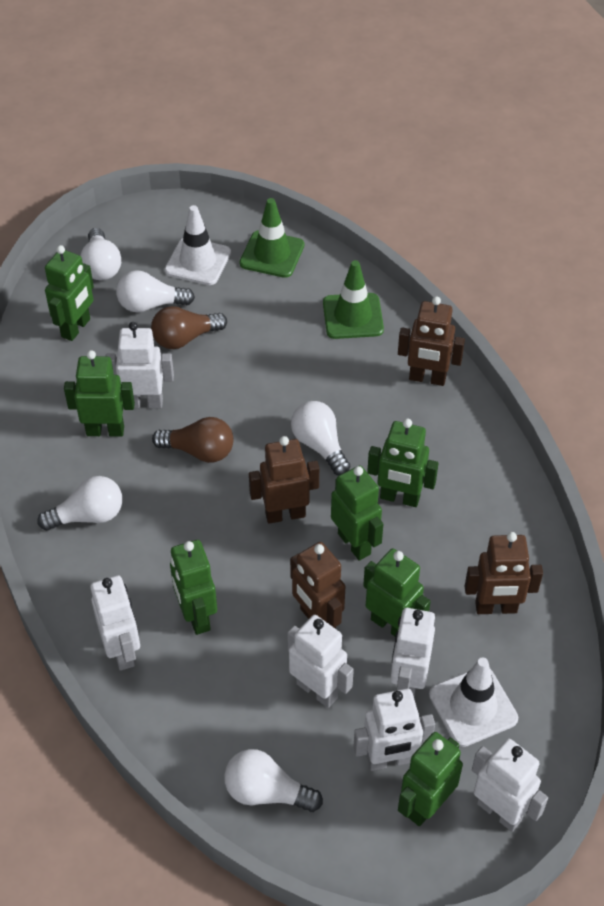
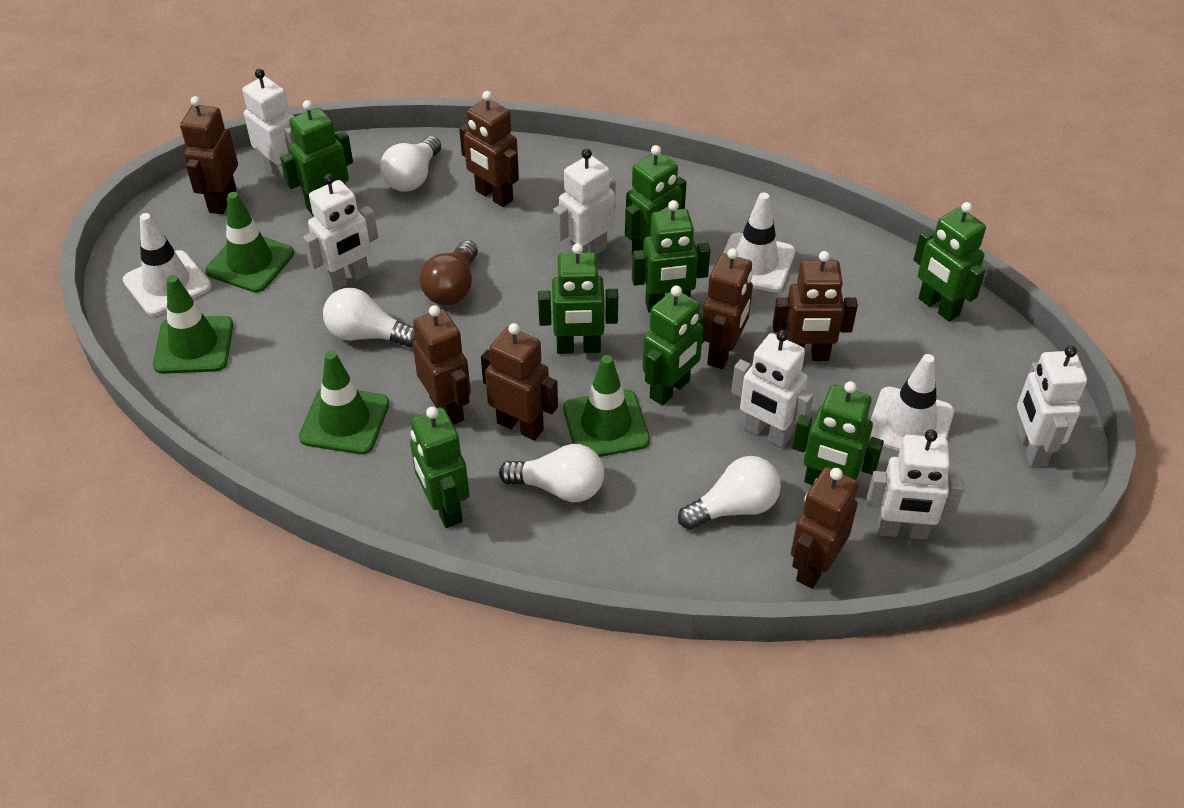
brown light bulb: [151,306,227,349] [152,417,233,463] = 2 -> [420,240,478,305] = 1
brown robot: [249,436,319,524] [290,542,345,629] [398,296,465,386] [465,532,543,614] = 4 -> [180,96,238,214] [412,305,471,425] [459,91,519,207] [481,323,558,441] [703,248,753,369] [773,251,858,361] [791,467,859,588] = 7
green robot: [45,245,94,341] [64,350,135,437] [170,540,217,635] [331,466,383,560] [363,549,431,636] [367,418,439,507] [398,732,463,826] = 7 -> [280,100,353,216] [410,407,470,528] [538,243,618,354] [625,145,687,253] [632,200,710,313] [642,285,706,406] [792,381,884,485] [914,202,986,322] = 8
green traffic cone: [240,198,304,278] [323,260,384,339] = 2 -> [153,275,233,374] [205,192,294,293] [299,351,390,454] [563,355,650,457] = 4
white light bulb: [37,476,122,531] [80,228,121,280] [116,270,195,313] [224,749,323,812] [291,401,350,476] = 5 -> [323,288,416,347] [380,136,441,192] [499,444,604,502] [678,456,781,530] = 4
white traffic cone: [165,205,231,285] [429,657,518,747] = 2 -> [123,213,211,316] [723,192,795,292] [869,354,954,451] = 3

